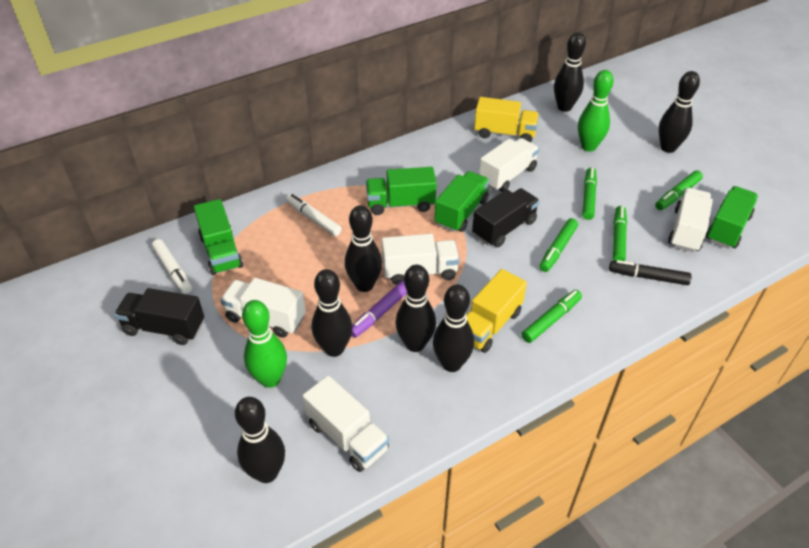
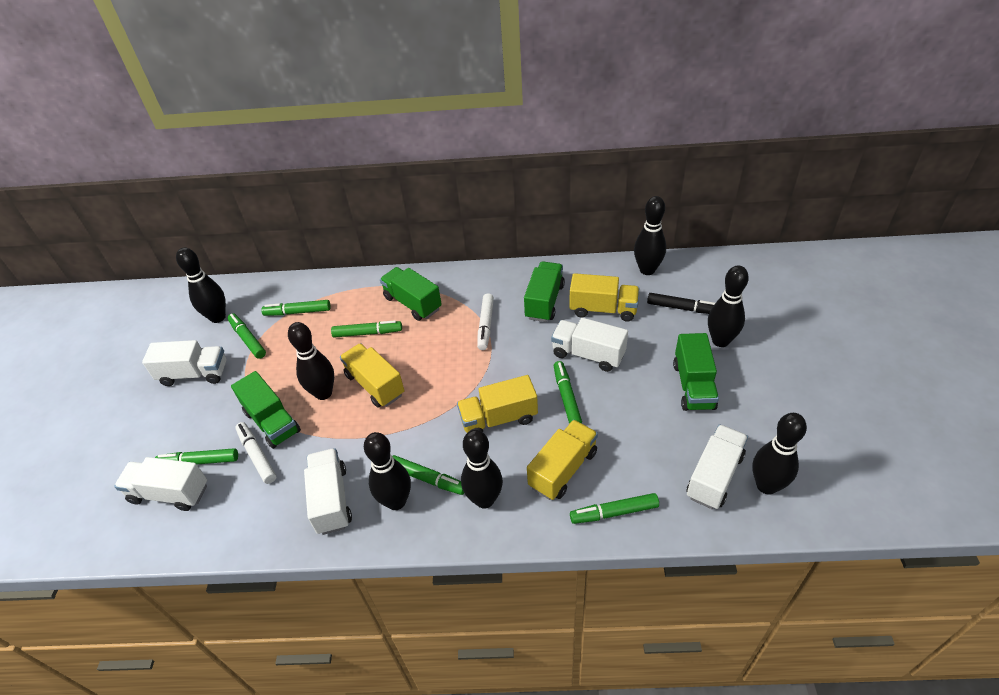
black truck: [114,288,204,345] [472,188,540,247] = 2 -> none = 0
green bowling pin: [242,300,287,388] [578,70,614,152] = 2 -> none = 0
green marker: [522,290,582,343] [539,218,578,272] [582,168,597,220] [613,206,627,261] [655,170,703,210] = 5 -> [155,448,238,464] [228,313,266,359] [261,300,331,316] [331,320,402,338] [393,455,464,495] [554,361,582,424] [570,493,659,524] = 7
purple marker: [351,281,407,338] = 1 -> none = 0
yellow truck: [466,269,527,353] [474,97,539,142] = 2 -> [340,343,404,408] [457,375,538,433] [527,420,598,500] [569,273,639,322] = 4

